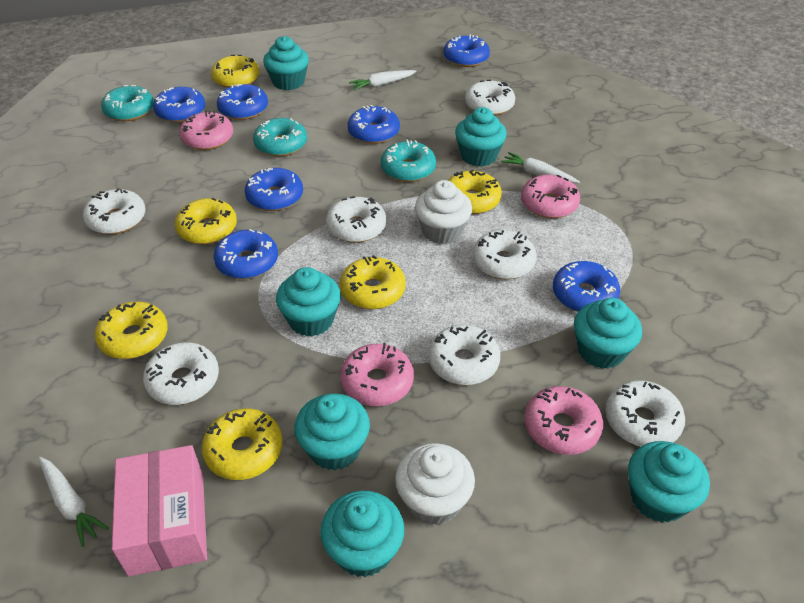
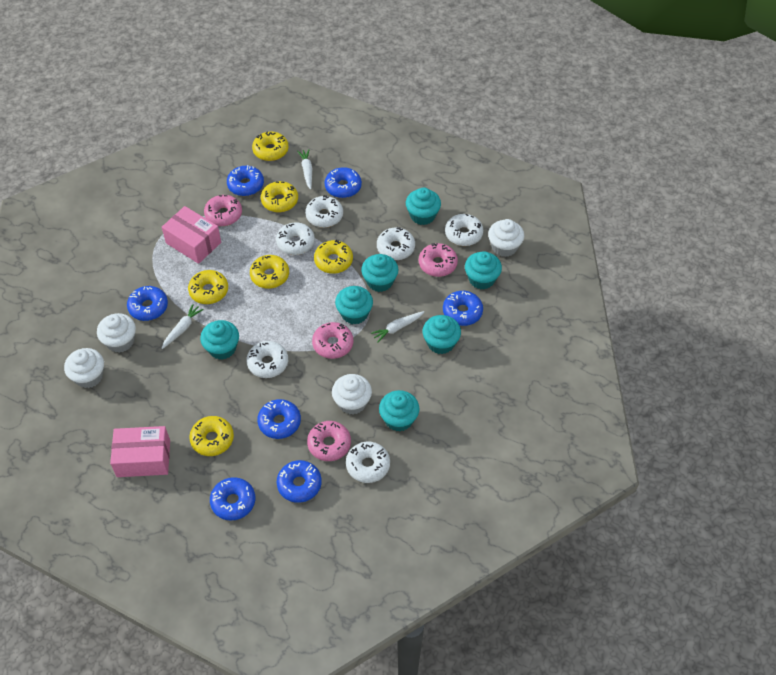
pink box: [112,445,207,577] = 1 -> [110,426,170,477] [162,206,221,264] = 2
turquoise donut: [101,85,154,121] [253,118,307,157] [381,139,436,182] = 3 -> none = 0
white cupcake: [395,443,475,525] [415,180,472,244] = 2 -> [64,348,104,388] [97,313,136,353] [332,374,372,415] [488,219,524,257] = 4
white donut: [83,188,146,234] [143,342,219,405] [326,196,386,243] [428,325,500,385] [465,80,515,116] [473,230,537,279] [605,380,685,447] = 7 -> [246,341,288,378] [276,222,315,255] [305,195,343,228] [346,442,390,483] [377,227,415,260] [445,214,483,246] = 6

